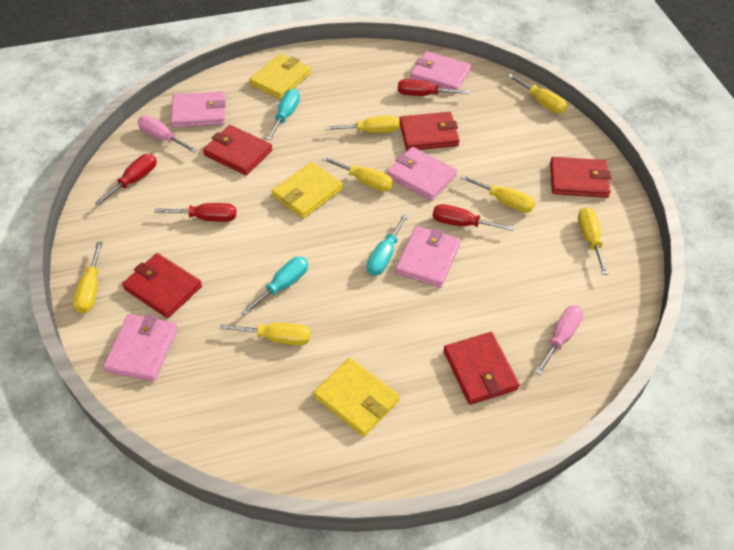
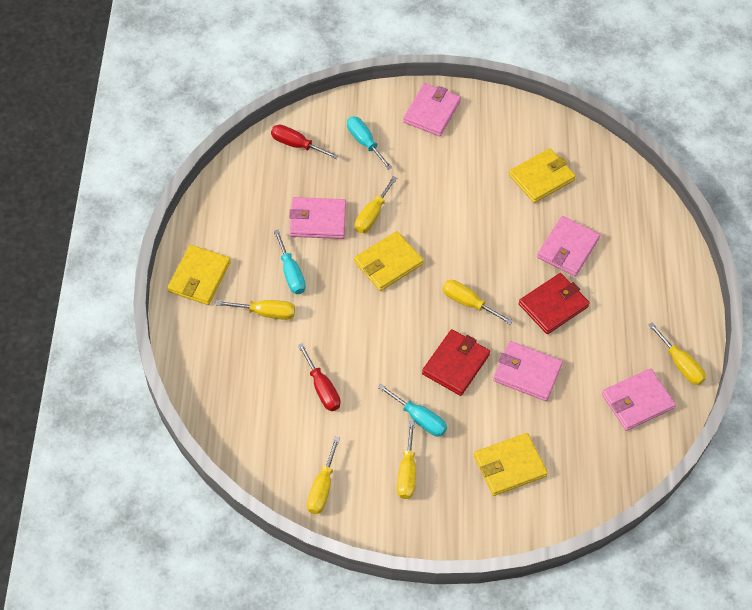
pink screwdriver: [138,116,197,153] [535,305,584,375] = 2 -> none = 0
red screwdriver: [95,154,157,206] [154,203,237,222] [398,79,469,96] [433,204,514,231] = 4 -> [271,125,339,159] [298,343,340,411] = 2
red wallet: [122,253,202,318] [203,125,272,175] [399,112,460,151] [443,332,520,405] [550,157,611,198] = 5 -> [422,329,490,396] [519,273,590,334] = 2
yellow screwdriver: [73,242,103,313] [220,323,310,346] [322,156,393,191] [325,116,400,133] [460,175,535,213] [508,74,567,114] [578,207,608,275] = 7 -> [216,300,295,320] [307,437,340,514] [355,176,397,233] [397,421,416,499] [442,280,513,324] [648,323,706,385] = 6
yellow wallet: [249,54,311,100] [272,162,343,219] [313,358,400,437] = 3 -> [167,245,231,305] [354,231,424,291] [474,433,548,496] [509,148,576,203] = 4

